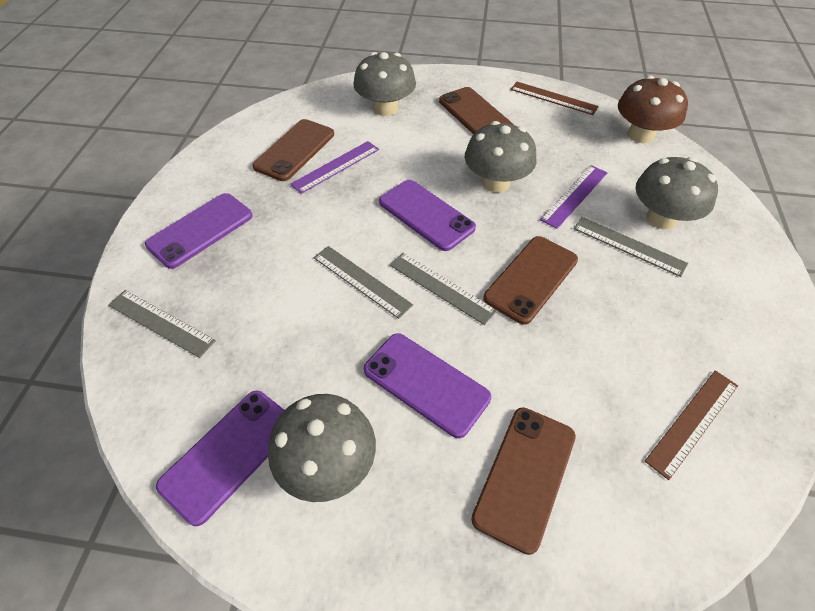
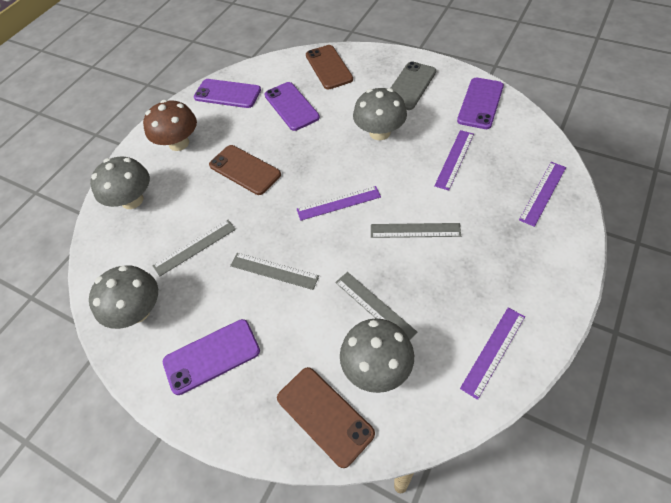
brown phone: [252,119,334,181] [439,87,514,134] [471,407,576,555] [483,236,578,324] = 4 -> [209,145,281,195] [277,367,375,468] [306,45,353,89] = 3
brown ruler: [510,82,599,115] [645,370,738,480] = 2 -> none = 0
grey phone: none = 0 -> [391,61,436,110] = 1
purple ruler: [290,141,379,194] [540,165,607,229] = 2 -> [297,186,381,221] [434,130,474,190] [460,307,525,400] [519,162,566,227] = 4

